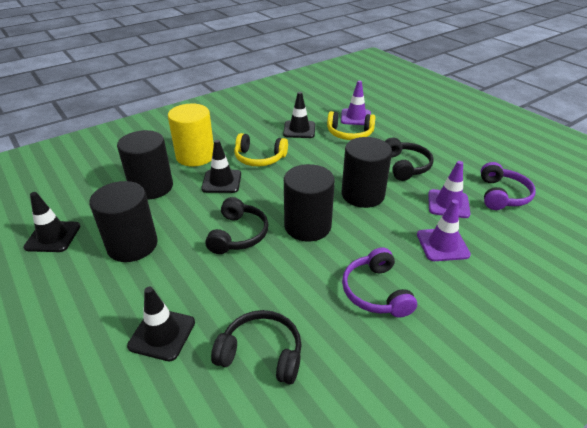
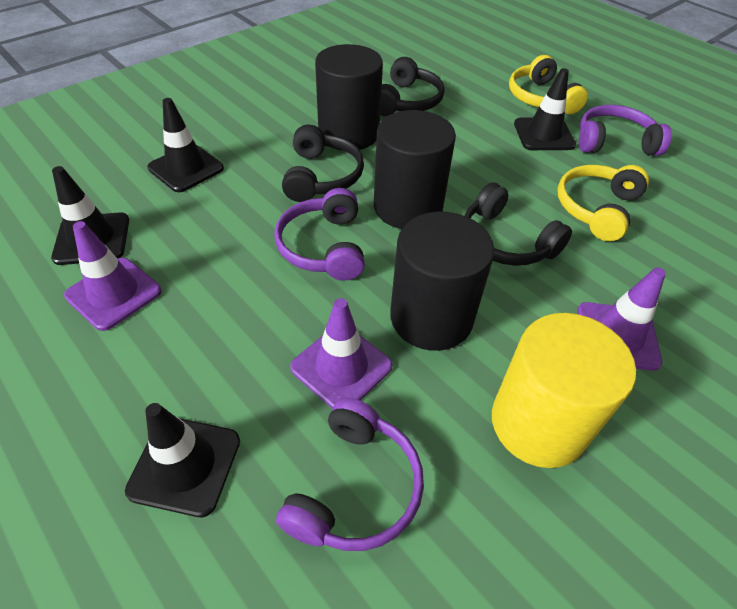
black cylinder: [89,181,158,262] [117,130,173,200] [284,164,335,241] [342,137,392,208] = 4 -> [315,44,383,151] [374,110,456,229] [390,212,494,351] = 3
purple headphones: [342,247,417,318] [481,162,536,210] = 2 -> [274,188,365,281] [276,397,424,551] [579,105,672,156] = 3

